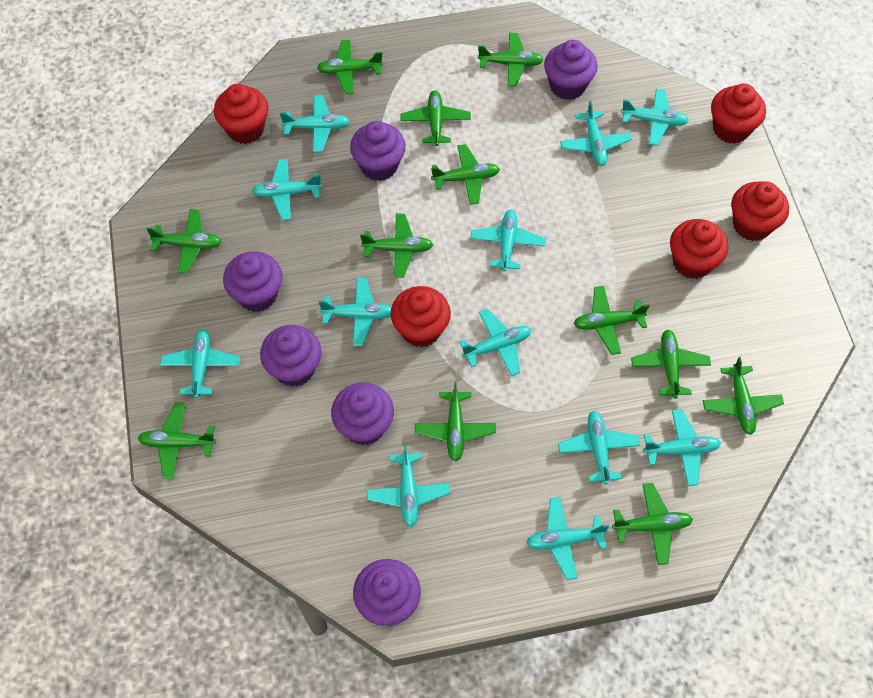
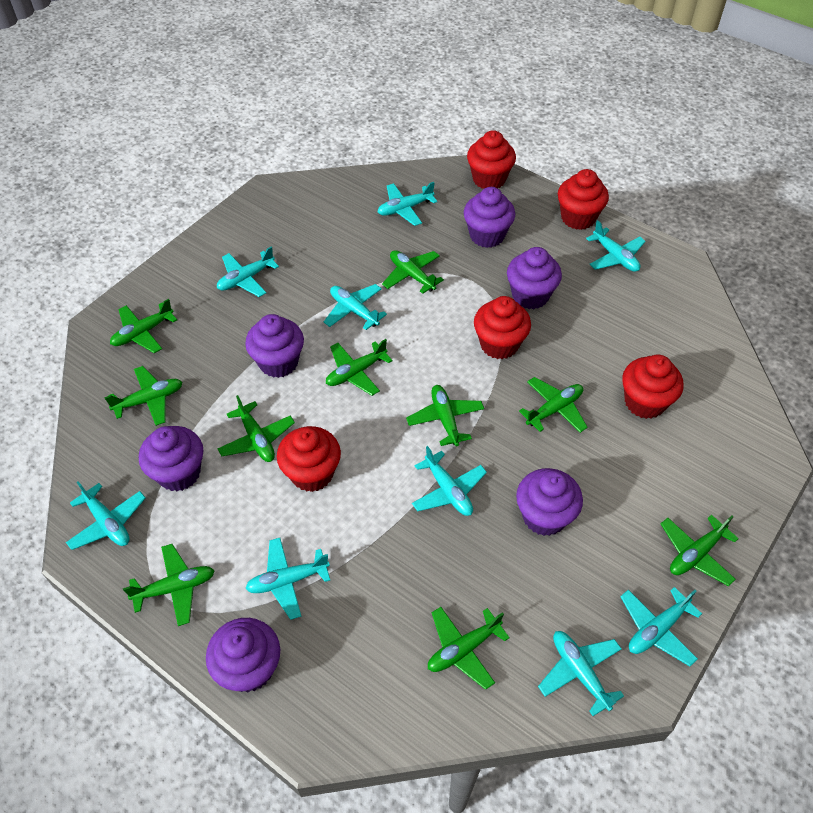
green plane: [138,402,216,479] [146,209,221,273] [317,40,383,94] [360,214,433,278] [400,90,471,146] [415,382,496,462] [431,144,500,205] [478,33,544,87] [574,286,649,355] [612,483,693,565] [631,329,711,399] [703,357,784,435] = 12 -> [104,366,182,426] [110,299,177,353] [123,544,215,626] [217,395,295,462] [326,339,393,396] [382,250,444,294] [406,385,484,446] [428,607,510,690] [519,377,588,433] [661,515,739,586] = 10
turquoise plane: [160,329,240,398] [252,159,322,220] [280,95,350,152] [319,278,391,346] [367,444,450,527] [459,309,531,376] [470,210,546,271] [526,497,609,580] [558,411,640,484] [560,101,632,166] [621,89,689,146] [643,409,721,486] = 12 -> [66,481,146,550] [217,246,279,297] [245,538,330,620] [324,284,387,330] [378,182,437,226] [412,446,487,516] [538,631,624,716] [586,220,646,272] [620,587,702,666] = 9

